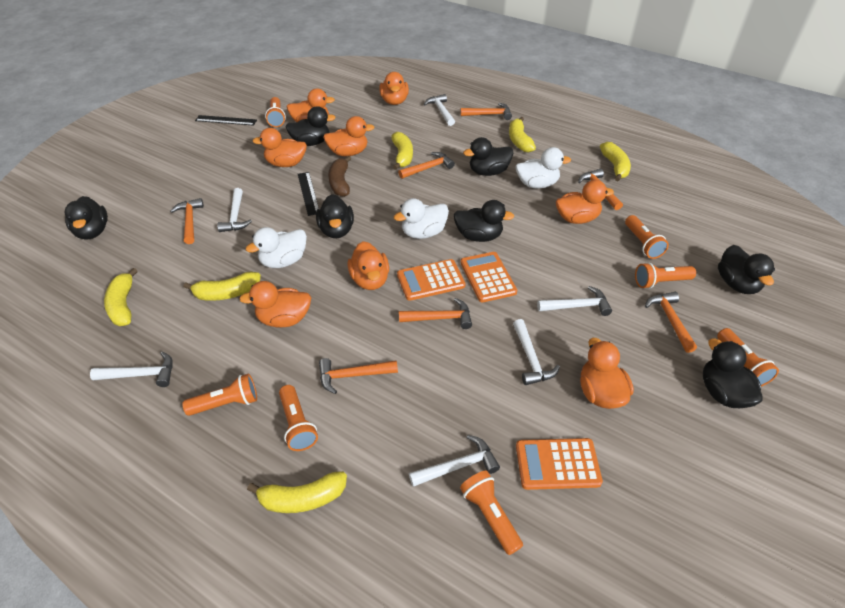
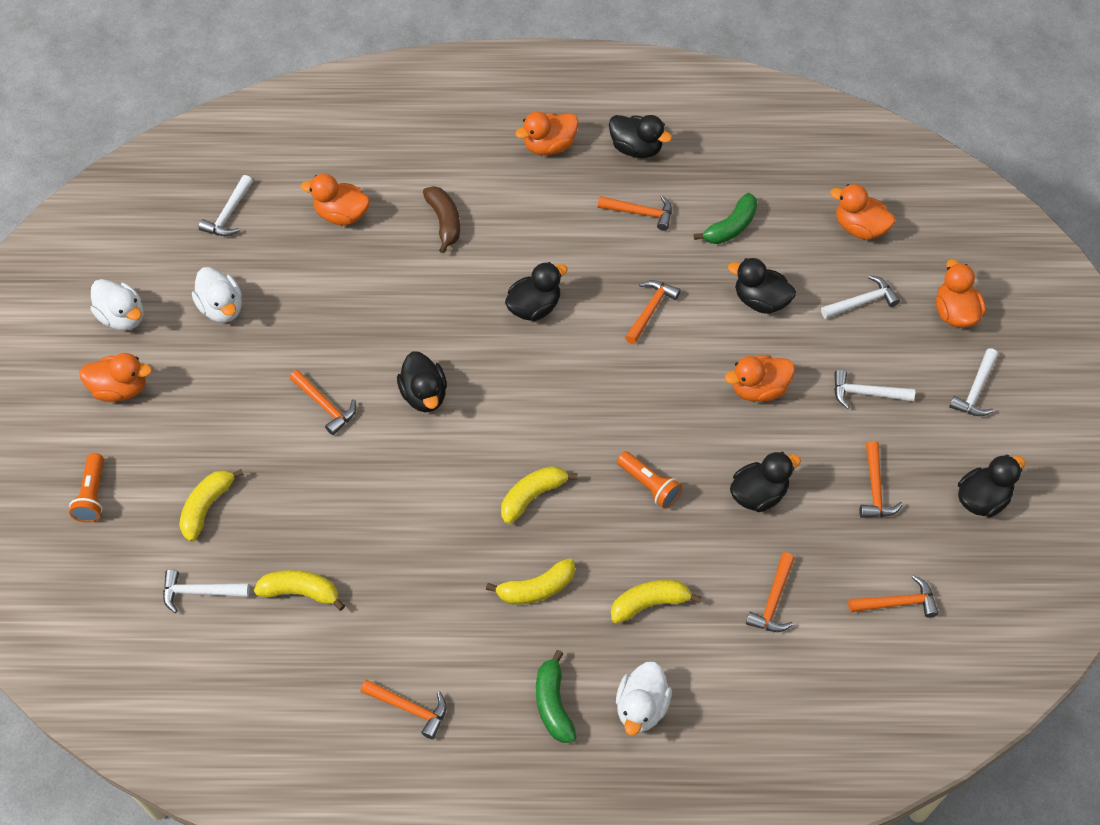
black duck: [64,196,108,240] [285,106,336,146] [316,194,354,238] [454,200,515,242] [463,137,513,176] [703,339,763,408] [718,245,775,294] = 7 -> [397,351,447,412] [505,262,568,321] [609,115,672,158] [728,258,796,314] [730,452,801,512] [958,454,1025,517] = 6
black ruler: [195,115,257,126] [298,172,319,216] = 2 -> none = 0
green banana: none = 0 -> [536,650,576,743] [694,193,758,244] = 2
orange calculator: [397,259,466,301] [460,252,517,302] [516,438,603,490] = 3 -> none = 0
orange duck: [239,281,311,327] [252,128,307,167] [287,88,335,122] [323,116,374,156] [347,241,389,290] [379,72,409,105] [556,180,614,224] [580,338,634,409] = 8 -> [79,353,152,402] [301,174,370,225] [515,112,579,155] [725,355,795,402] [830,184,895,240] [936,259,986,328] = 6
orange flashlight: [182,374,257,416] [265,97,286,127] [279,385,318,451] [460,471,523,555] [625,215,669,259] [635,262,696,289] [717,328,779,387] = 7 -> [69,453,104,523] [617,451,682,509] = 2
white hammer: [90,352,173,387] [217,188,252,232] [409,435,500,487] [424,94,455,126] [513,319,560,385] [537,286,612,316] = 6 -> [163,569,250,613] [198,175,253,236] [821,275,900,319] [834,369,915,409] [949,348,998,416] = 5
yellow banana: [104,268,138,326] [184,272,261,301] [247,471,347,513] [391,132,413,170] [509,117,536,152] [600,142,631,181] = 6 -> [179,469,244,542] [254,570,345,611] [486,558,575,605] [501,466,578,524] [611,580,701,623] = 5

